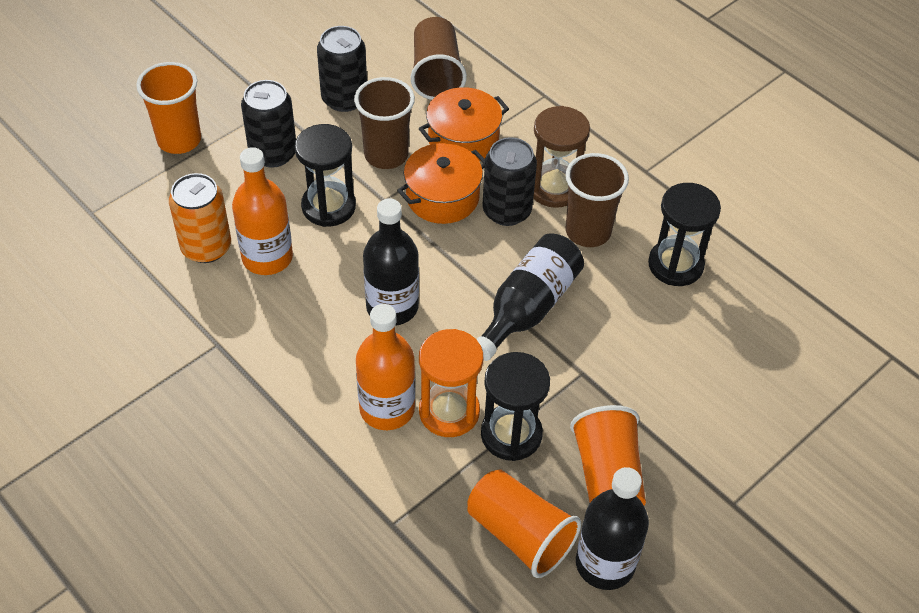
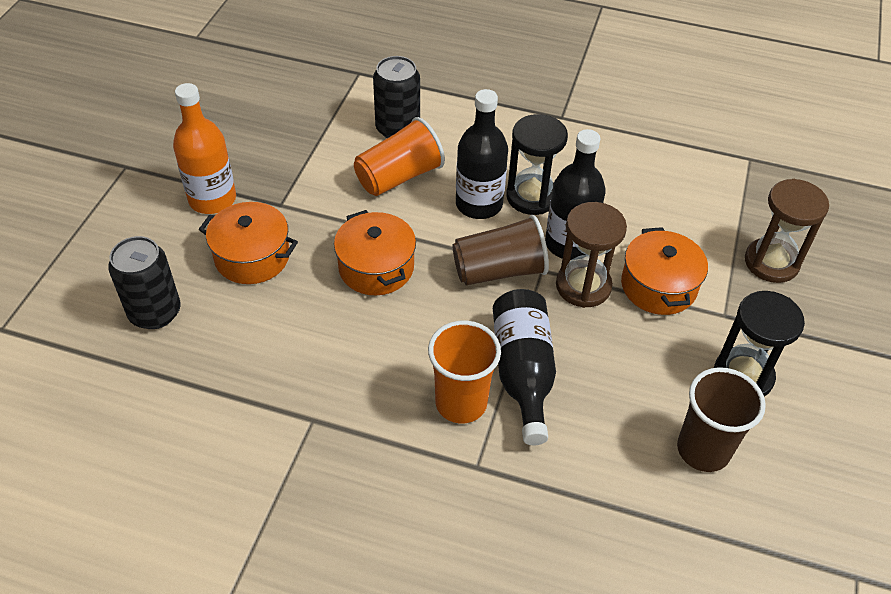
black can: [241,80,296,168] [317,26,367,112] [482,137,537,226] = 3 -> [108,236,181,329] [373,56,420,138] = 2
black hourglass: [294,124,356,227] [481,352,550,461] [648,183,721,286] = 3 -> [506,114,568,215] [714,291,805,397] = 2
brown cup: [354,77,415,169] [411,17,467,100] [566,153,629,247] = 3 -> [453,215,549,285] [677,367,766,472] = 2
brown hourglass: [533,106,590,208] = 1 -> [556,202,627,308] [745,179,829,283] = 2
orange bottle: [232,147,293,275] [356,304,415,430] = 2 -> [173,83,236,214] = 1
orange can: [169,173,231,263] = 1 -> none = 0
orange cup: [136,62,201,154] [467,469,581,578] [570,405,646,506] = 3 -> [354,117,445,196] [428,321,501,423] = 2
orange hourglass: [419,329,483,437] = 1 -> none = 0
orange pot: [397,143,485,224] [419,87,509,162] = 2 -> [199,202,298,284] [334,210,416,295] [621,227,708,315] = 3

